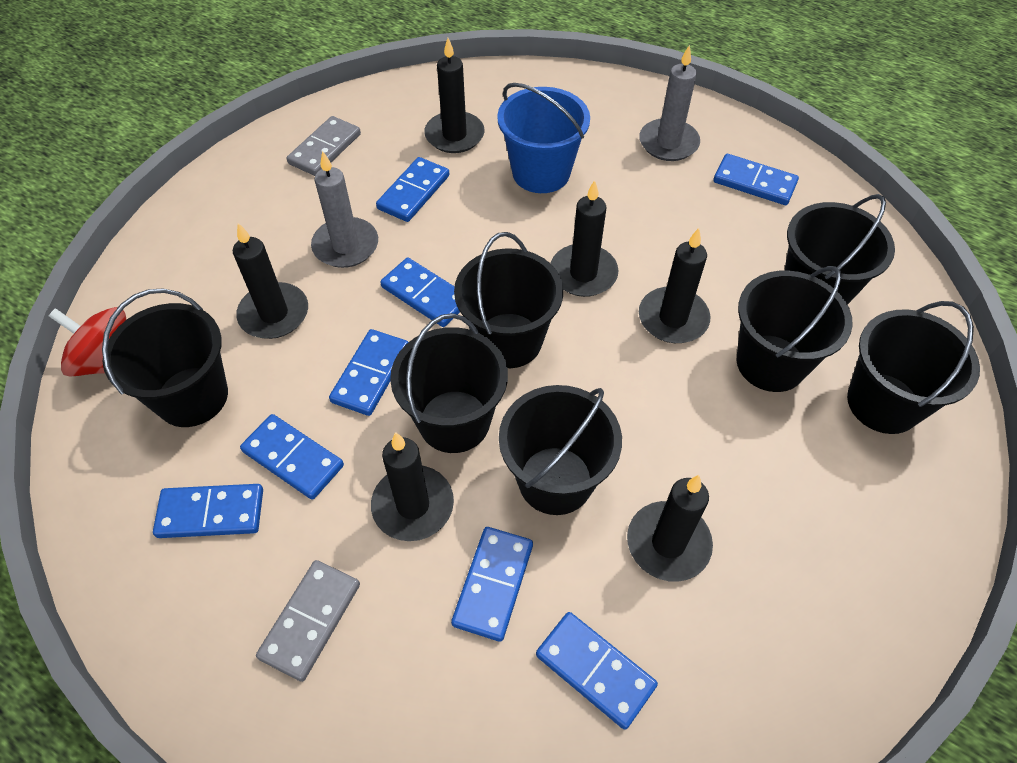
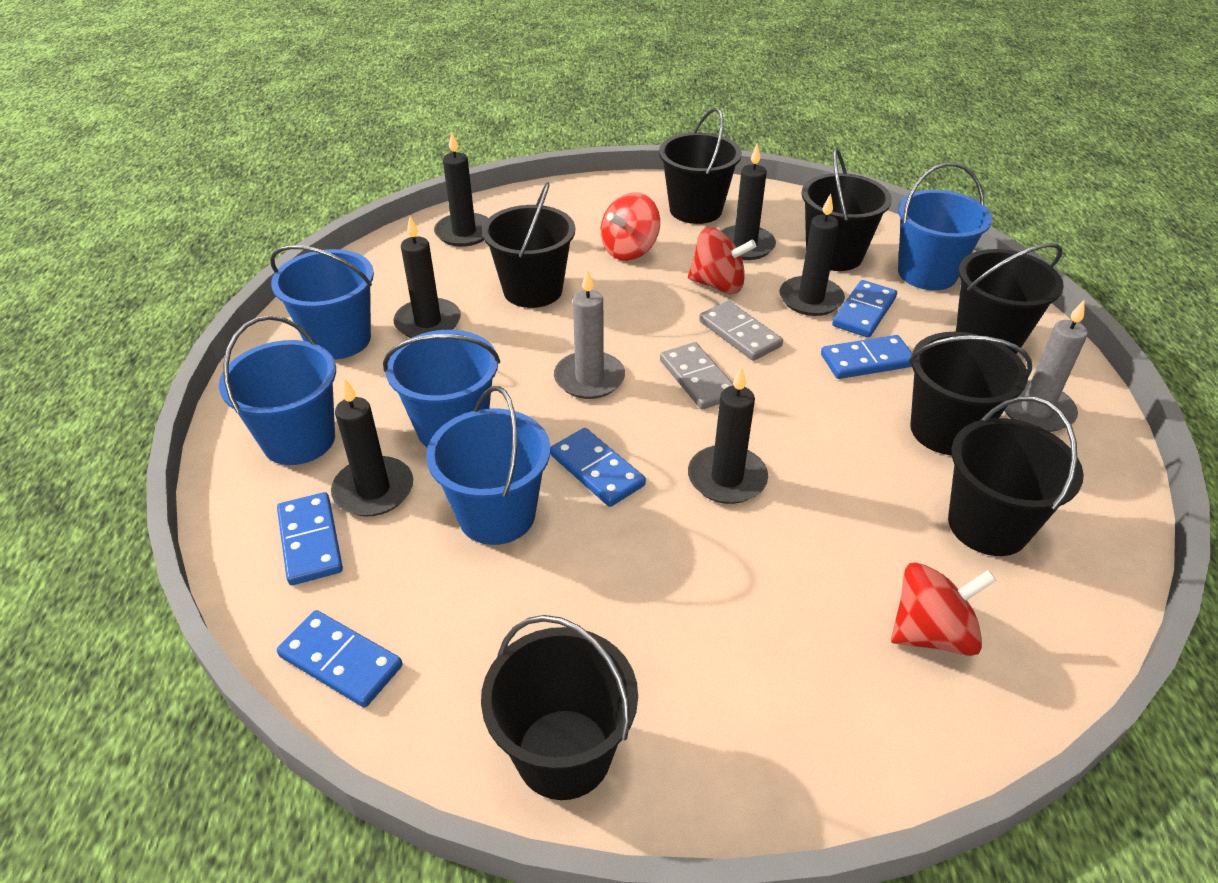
blue bucket: [497,83,590,193] = 1 -> [219,315,336,465] [270,245,374,360] [383,330,500,447] [426,386,550,545] [898,163,992,290] = 5
blue domino: [153,484,263,538] [240,414,344,500] [329,329,408,416] [376,157,449,222] [380,258,460,327] [451,527,533,642] [536,612,658,730] [713,154,799,205] = 8 -> [277,492,343,585] [277,610,402,708] [550,428,646,507] [821,335,912,379] [832,280,897,338] = 5
red spinning top: [49,307,127,377] = 1 -> [601,192,660,261] [688,227,756,294] [891,562,997,656] = 3

